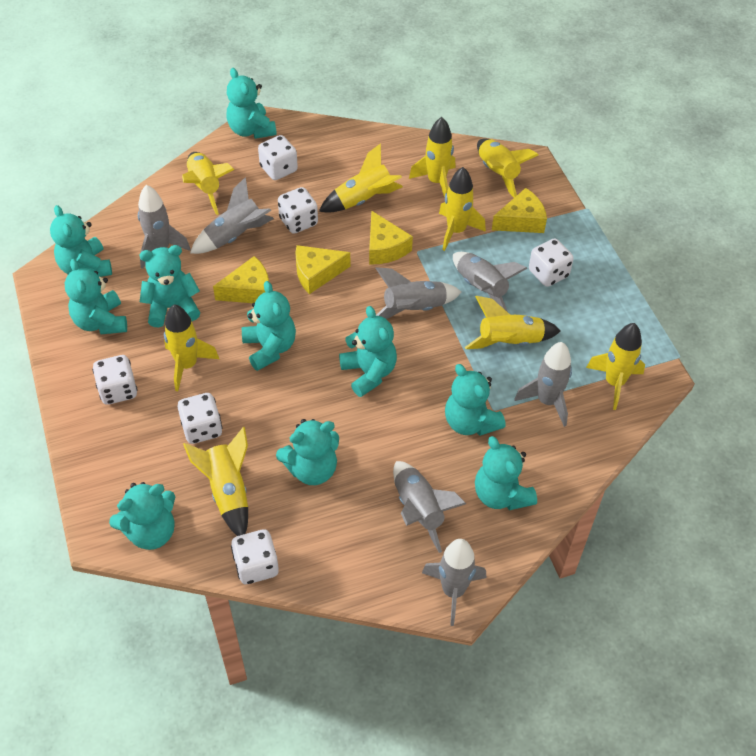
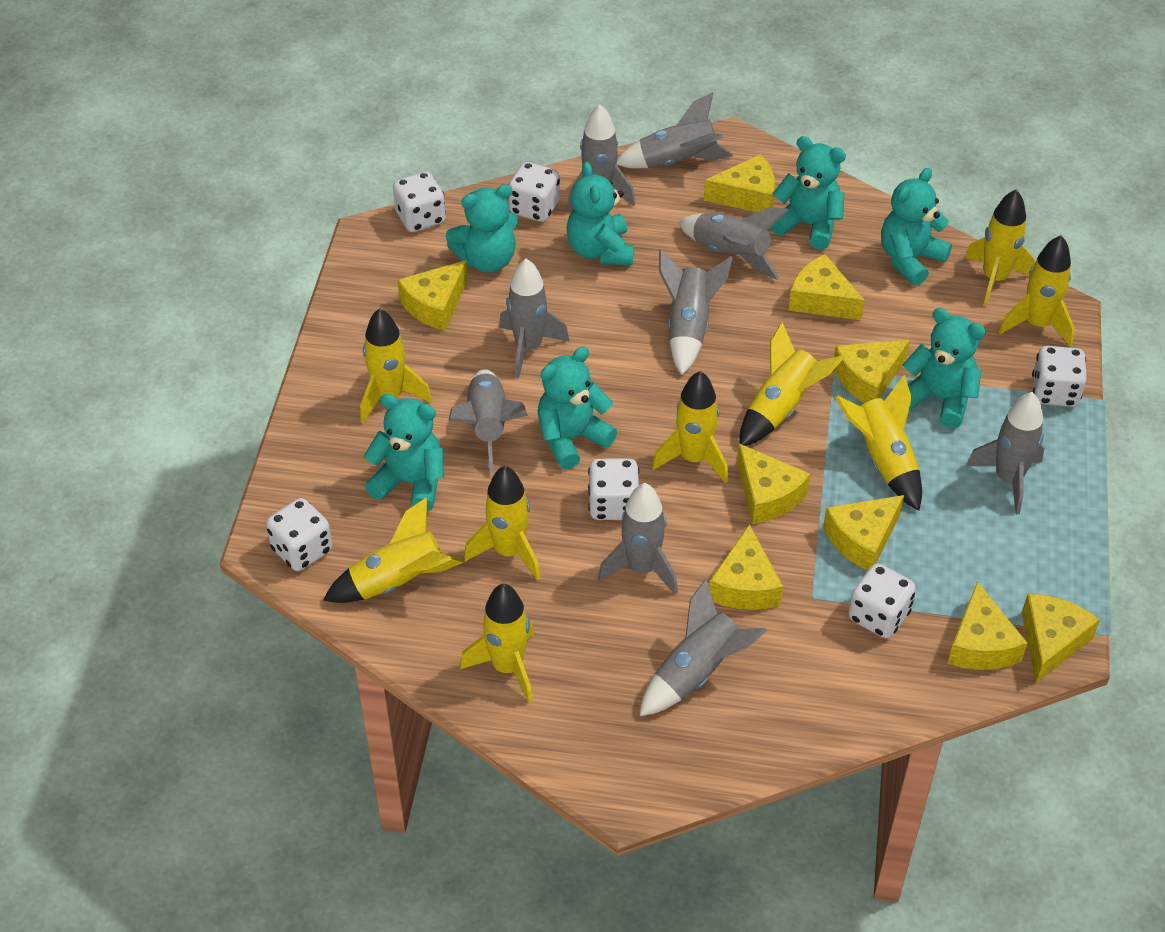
grey rocket: [138,185,191,269] [190,177,274,254] [375,267,461,319] [393,461,466,553] [422,539,487,626] [453,252,528,312] [514,342,572,427] = 7 -> [449,369,528,473] [499,259,570,378] [567,104,635,211] [598,483,678,595] [617,92,733,168] [640,579,767,716] [659,250,732,375] [678,207,789,280] [966,392,1044,514] = 9
turquoise teddy bear: [50,205,112,277] [65,259,127,334] [109,482,175,550] [139,245,200,327] [227,68,277,139] [242,281,296,371] [276,419,339,485] [339,306,397,397] [445,364,506,436] [475,436,537,510] = 10 -> [364,394,444,512] [446,184,519,273] [537,347,617,470] [567,162,634,265] [771,136,846,250] [881,168,952,286] [903,308,986,428] = 7
yellow cheese: [213,256,269,303] [295,245,350,294] [369,211,413,265] [492,188,547,233] = 4 -> [397,260,468,331] [704,154,775,212] [709,524,783,610] [737,444,810,524] [788,254,865,320] [823,495,904,571] [834,340,910,403] [947,581,1027,670] [1022,594,1100,683] = 9

